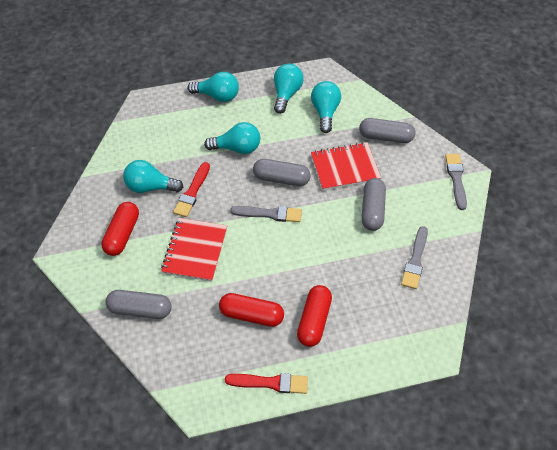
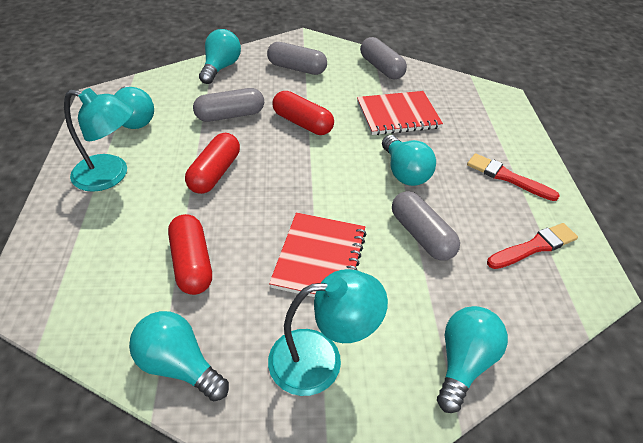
grey brush: [230,206,302,222] [401,226,428,289] [445,154,467,210] = 3 -> none = 0
turquoise lamp: none = 0 -> [64,88,134,192] [268,269,388,396] = 2

